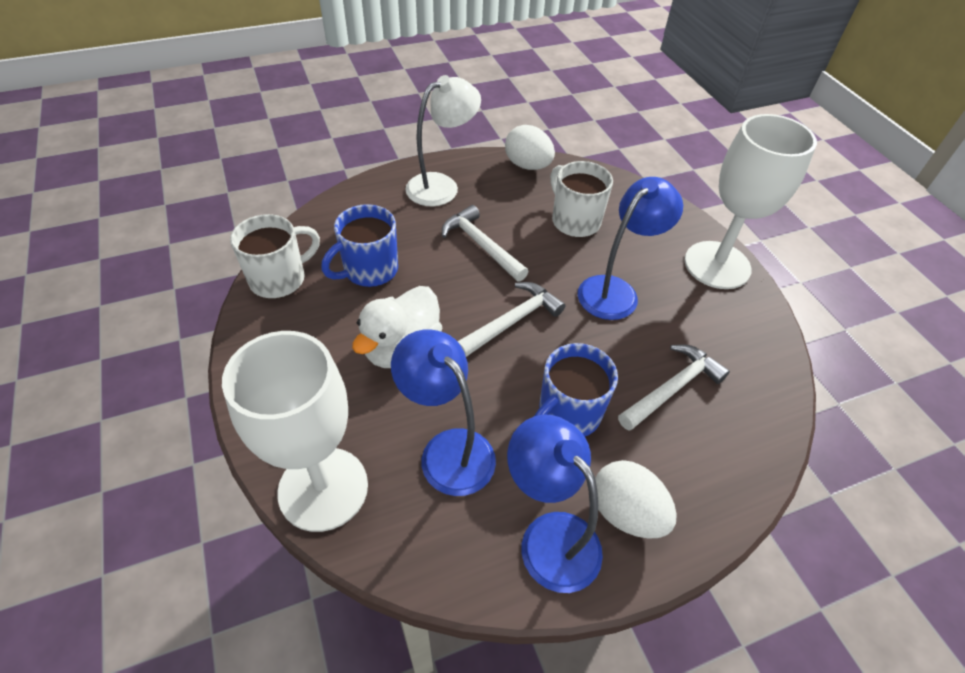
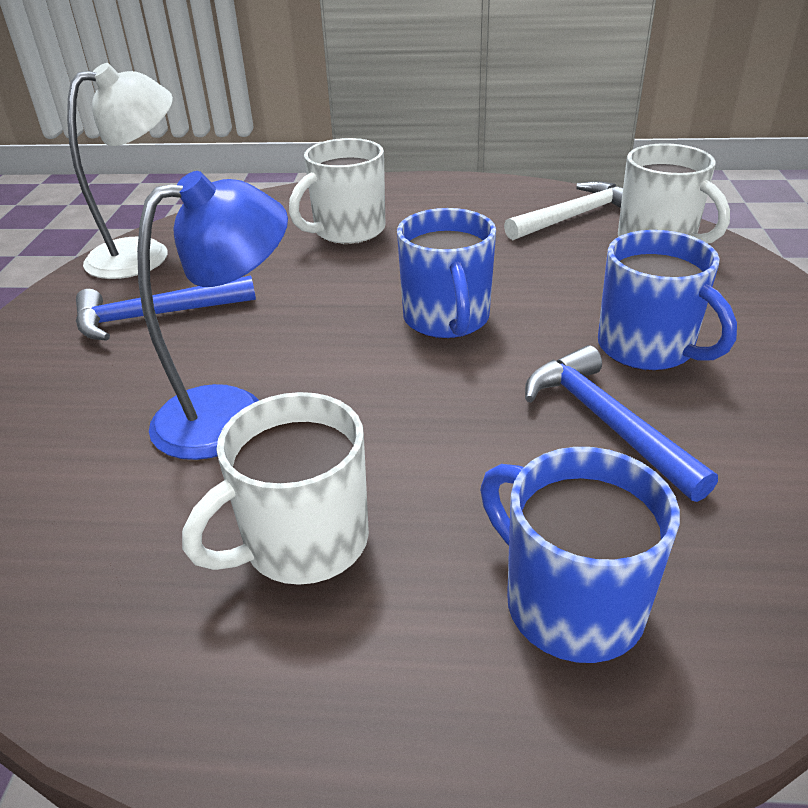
blue hammer: none = 0 -> [76,275,256,341] [525,345,718,502] = 2
blue lamp: [391,329,496,496] [507,414,603,593] [578,177,683,320] = 3 -> [137,171,288,460] = 1
blue mug: [321,204,398,287] [534,343,618,436] = 2 -> [397,208,496,339] [480,447,680,663] [598,230,737,371] = 3
white duck: [352,286,442,368] = 1 -> none = 0
white egg: [505,125,555,170] [595,460,677,539] = 2 -> none = 0
white goblet: [222,331,368,532] [684,114,817,289] = 2 -> none = 0
white hammer: [442,205,529,282] [457,282,565,357] [618,345,730,431] = 3 -> [504,181,623,240] = 1
white mug: [230,214,320,298] [550,161,613,237] = 2 -> [182,392,369,585] [289,138,385,244] [618,143,730,244] = 3

